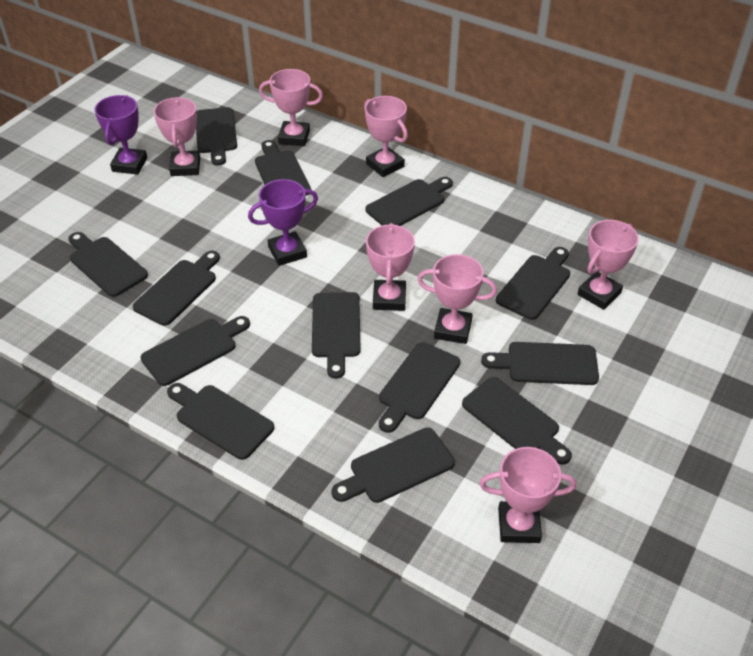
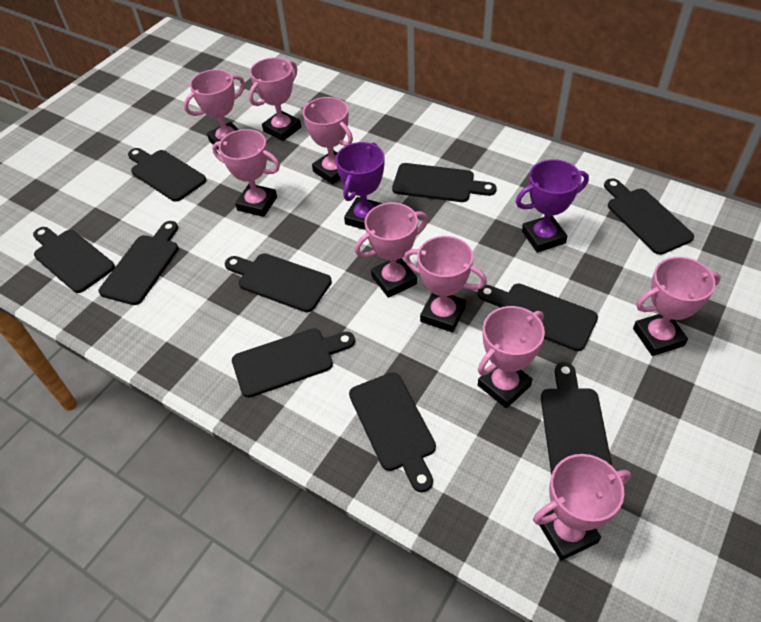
black cutting board: [69,232,148,297] [133,251,220,326] [141,316,250,386] [167,383,274,460] [196,107,237,166] [255,140,311,196] [312,292,361,379] [331,428,455,503] [365,177,453,226] [379,342,460,433] [462,377,572,465] [481,342,599,385] [496,247,570,320] = 13 -> [33,227,115,293] [99,221,178,305] [128,148,206,202] [225,253,332,312] [232,328,355,398] [349,372,436,492] [392,163,497,202] [477,284,598,351] [541,362,612,475] [604,178,694,255] = 10
pink trophy: [154,97,200,176] [259,69,323,146] [364,96,408,177] [366,223,415,311] [417,254,497,344] [479,447,576,543] [577,220,639,310] = 7 -> [184,69,245,150] [212,129,280,217] [249,58,301,141] [303,97,353,184] [355,203,428,298] [404,236,487,332] [478,306,545,408] [533,454,631,561] [633,257,721,356] = 9

